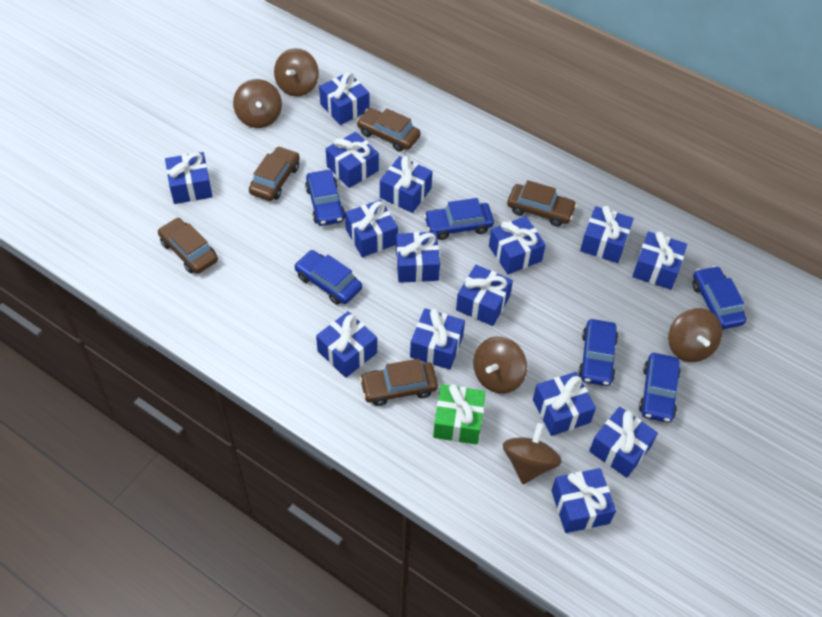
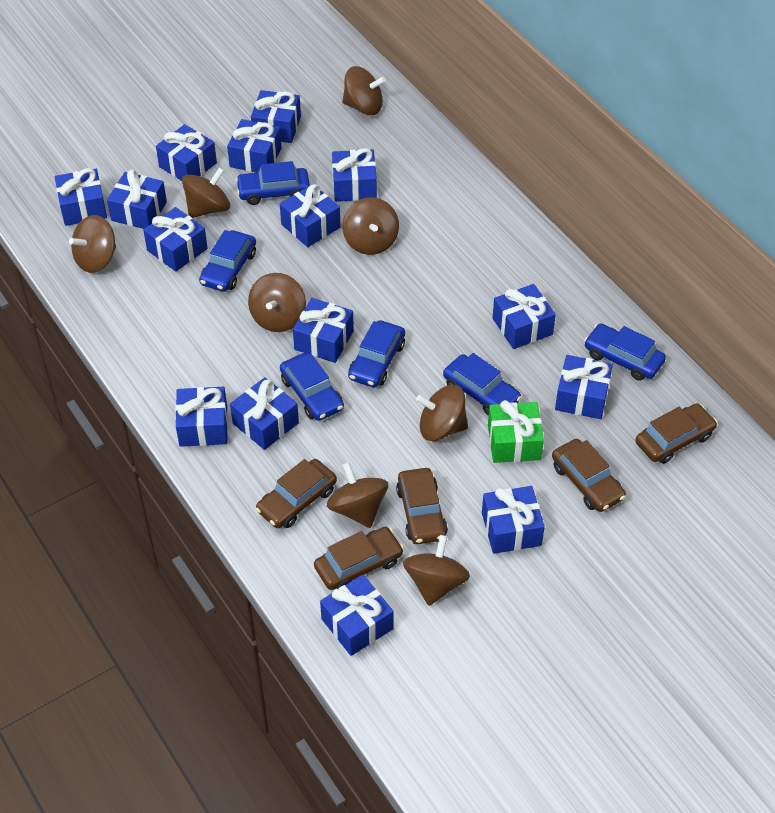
brown spinning top: [233,79,282,128] [274,48,319,97] [473,337,527,394] [503,423,562,484] [668,308,722,362] = 5 -> [69,215,116,273] [182,167,230,218] [248,273,306,332] [327,462,388,528] [342,66,386,115] [342,197,399,255] [403,535,470,606] [416,385,468,441] = 8

